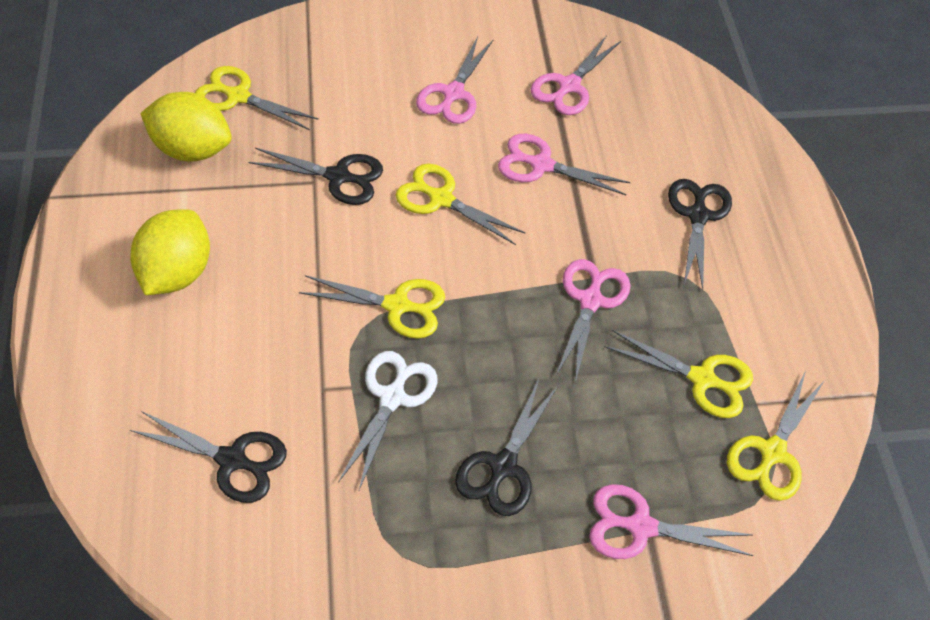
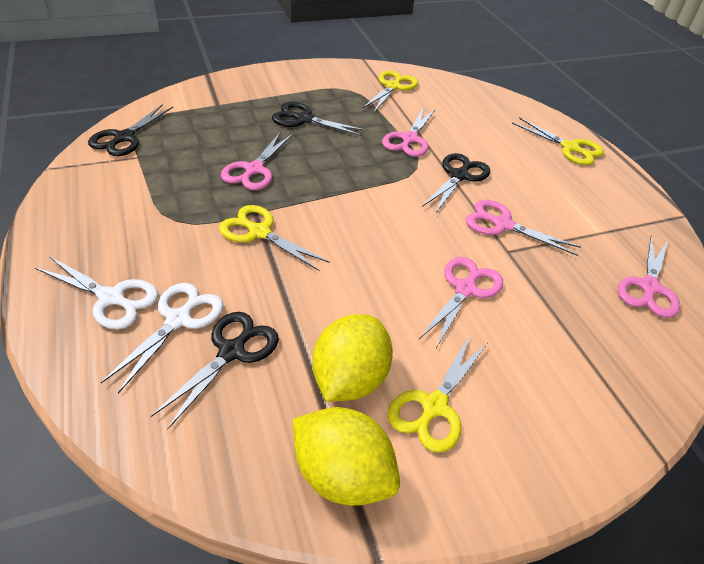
white scissors: [338,351,438,490] = 1 -> [35,256,159,329] [101,283,224,394] = 2
yellow scissors: [195,66,319,130] [299,275,445,339] [396,164,525,245] [604,330,753,418] [727,370,825,501] = 5 -> [219,205,330,271] [362,70,418,112] [388,336,487,453] [512,117,604,165] = 4

